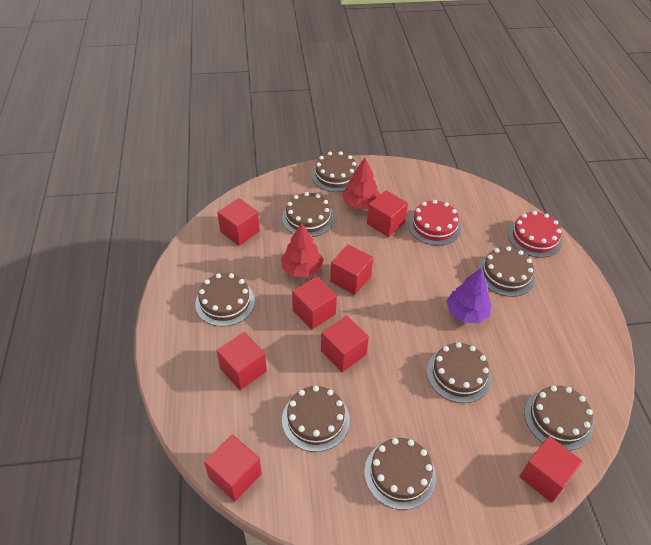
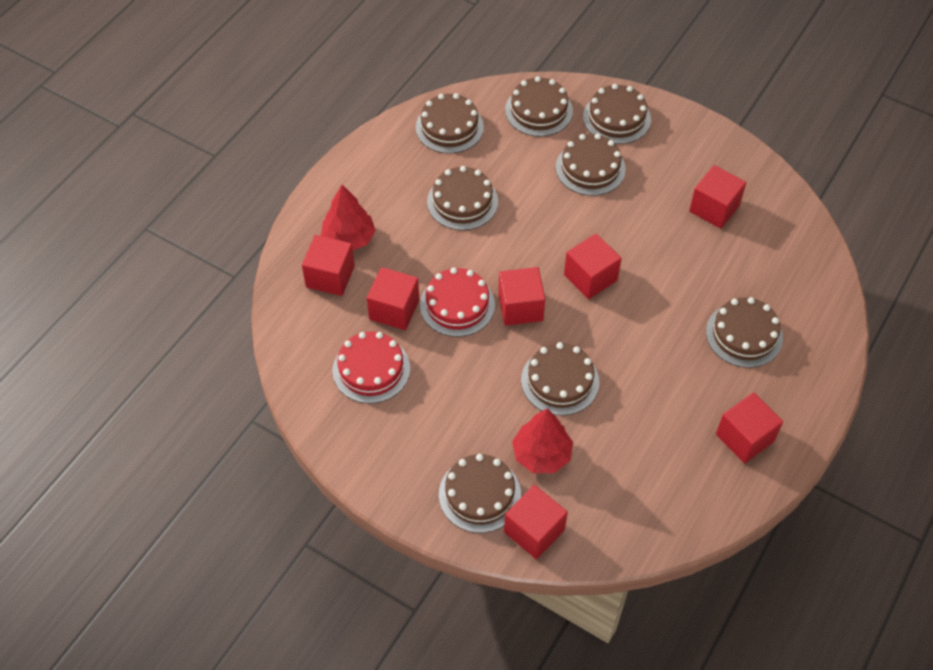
purple tree: [446,268,491,323] = 1 -> none = 0
red cube: [204,435,262,502] [217,198,260,246] [217,332,267,390] [292,276,337,330] [321,316,369,372] [330,244,373,295] [367,190,408,237] [519,436,583,503] = 8 -> [302,235,355,296] [367,267,419,330] [498,267,545,326] [504,485,568,559] [564,234,622,299] [689,165,746,229] [716,392,783,463] = 7

